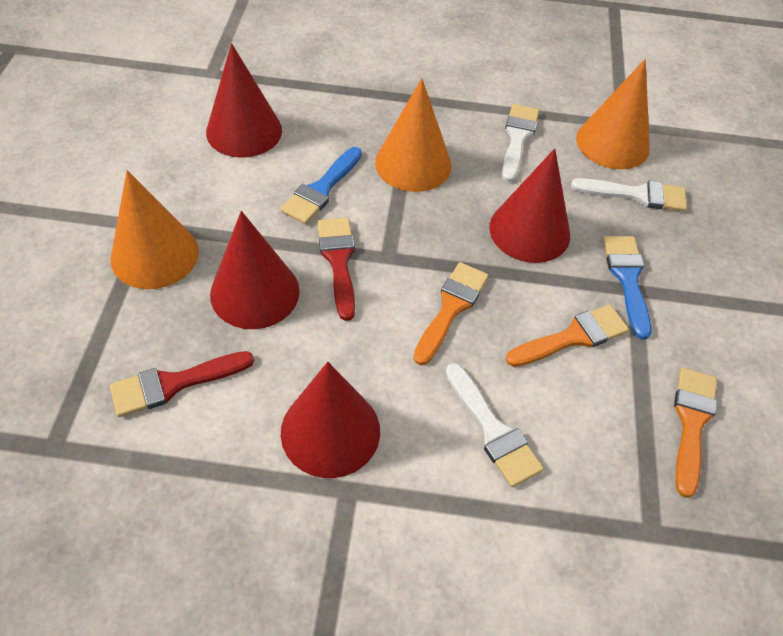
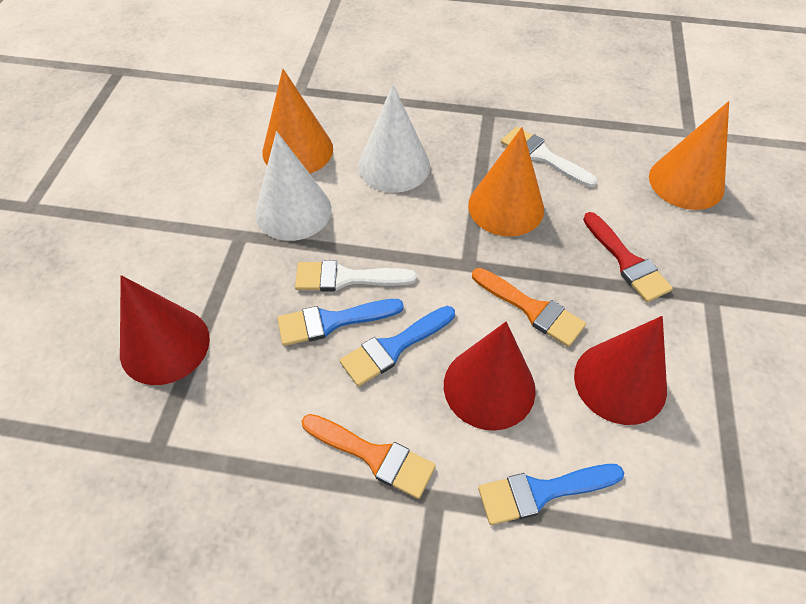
blue brush: [280,147,362,224] [603,236,652,339] = 2 -> [277,299,404,346] [340,306,455,387] [478,464,624,525] = 3
orange brush: [413,262,489,365] [506,305,629,367] [674,368,717,498] = 3 -> [302,414,436,499] [472,268,586,347] = 2
red brush: [110,351,254,417] [317,218,355,321] = 2 -> [583,212,673,302] = 1
red cone: [206,43,282,158] [210,211,300,329] [281,362,380,478] [489,148,570,263] = 4 -> [120,275,210,385] [444,322,536,431] [574,316,667,425] = 3
white brush: [446,363,544,487] [502,104,539,182] [571,178,687,212] = 3 -> [295,260,417,291] [501,127,597,187] = 2
white cone: none = 0 -> [255,131,332,241] [358,85,430,193] = 2

